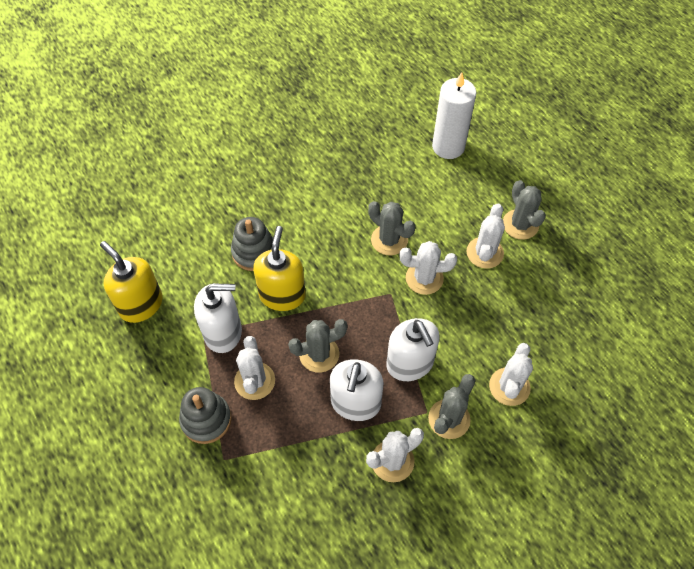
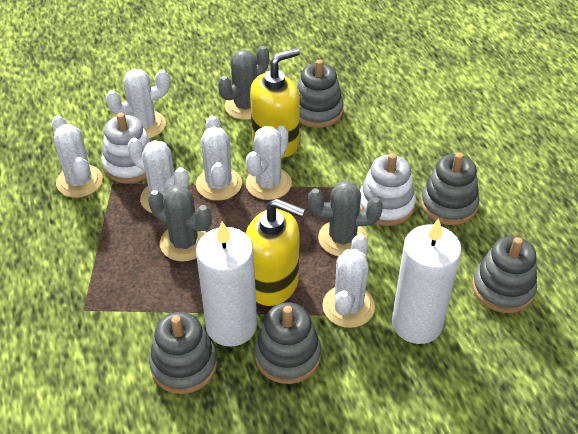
grey cactus: [288,319,347,373] [368,201,415,255] [428,374,475,439] [503,180,546,240] = 4 -> [148,185,211,262] [218,46,269,120] [308,180,383,256] = 3
grey stacking toy: [179,387,232,444] [231,217,273,271] = 2 -> [149,312,217,394] [255,302,321,384] [297,60,344,128] [421,153,479,225] [472,236,537,313] = 5
white cactus: [234,336,275,400] [366,428,424,482] [400,241,457,295] [467,204,505,269] [489,343,533,406] = 5 -> [52,115,103,198] [106,69,170,138] [127,138,189,213] [196,116,242,201] [246,125,292,200] [322,234,375,328] = 6
white candle: [432,72,477,159] = 1 -> [196,221,257,347] [392,218,462,344] = 2
white soap dispenser: [194,283,242,353] [330,359,384,421] [386,318,440,381] = 3 -> none = 0
white stacking toy: none = 0 -> [101,113,151,184] [360,153,416,226] = 2

